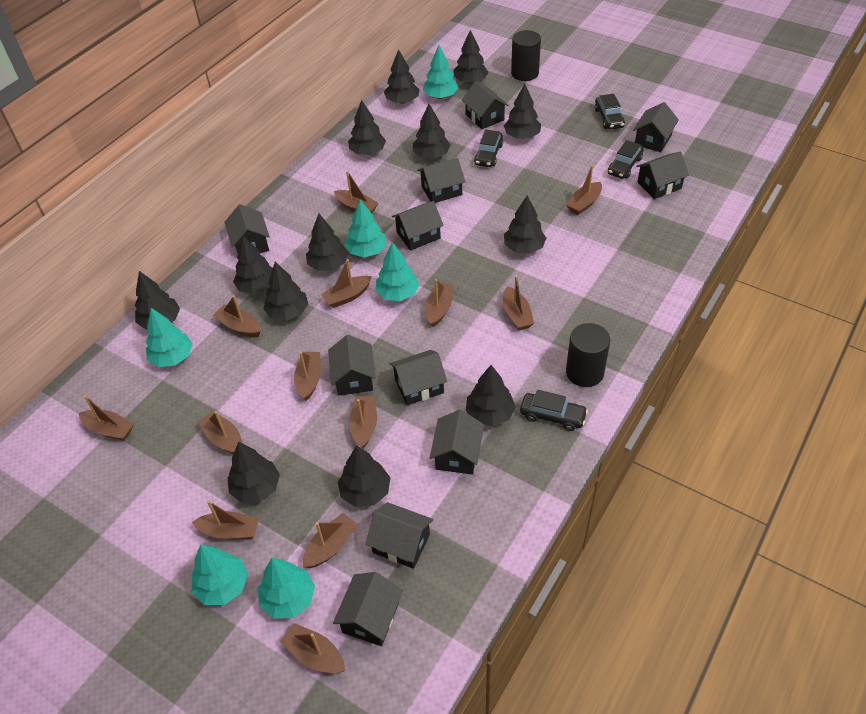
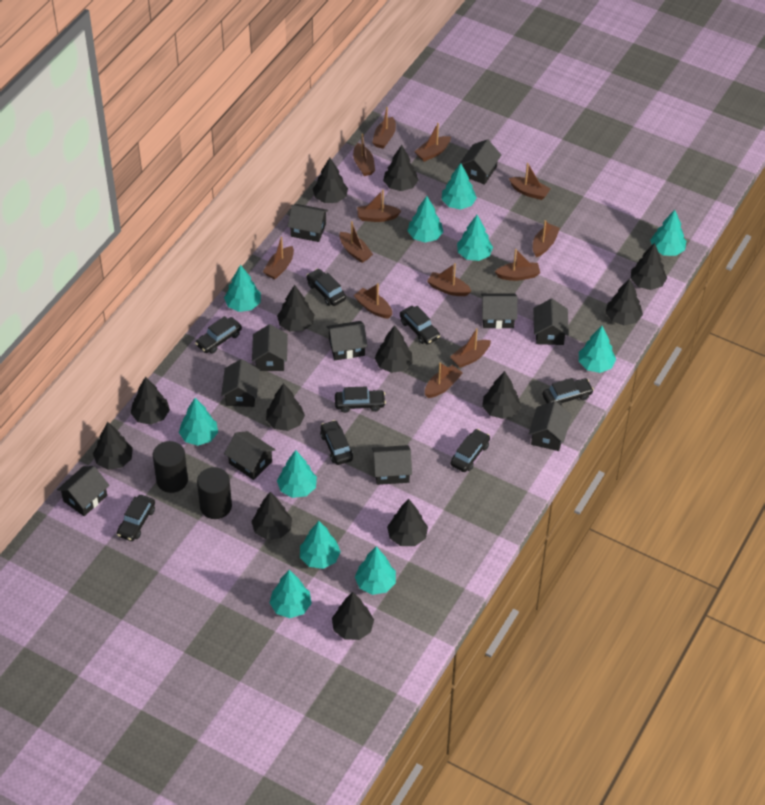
black car: [474,129,503,167] [520,390,588,431] [595,94,625,130] [608,140,644,179] = 4 -> [117,495,155,541] [195,316,242,354] [306,269,346,306] [320,420,353,465] [335,387,386,413] [400,306,440,345] [450,429,490,472] [542,378,594,405] = 8
turquoise tree: [146,308,193,367] [192,544,248,605] [258,558,315,619] [345,200,387,257] [375,242,419,301] [423,45,458,99] = 6 -> [179,398,218,446] [224,265,261,312] [269,570,312,618] [277,450,317,498] [300,521,341,569] [355,547,396,595] [407,196,443,243] [441,163,477,210] [457,215,493,261] [579,326,616,373] [650,210,686,256] = 11

